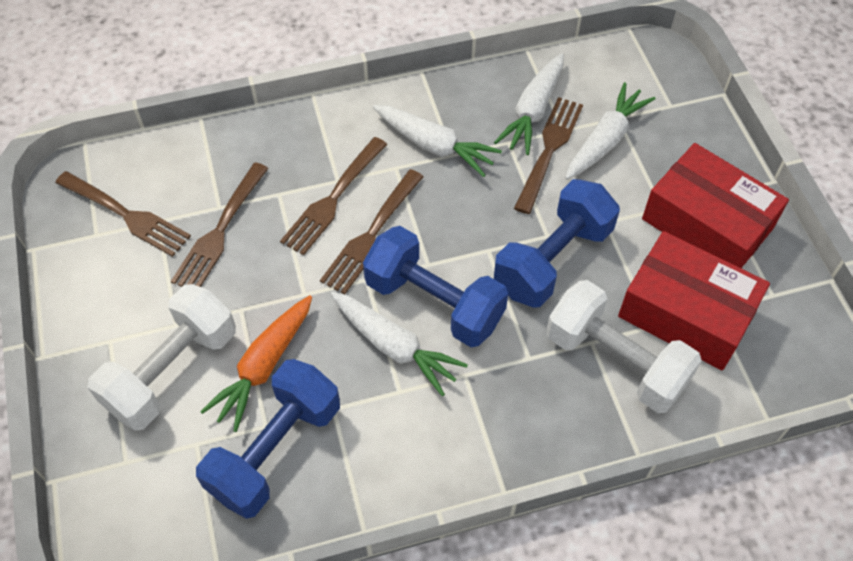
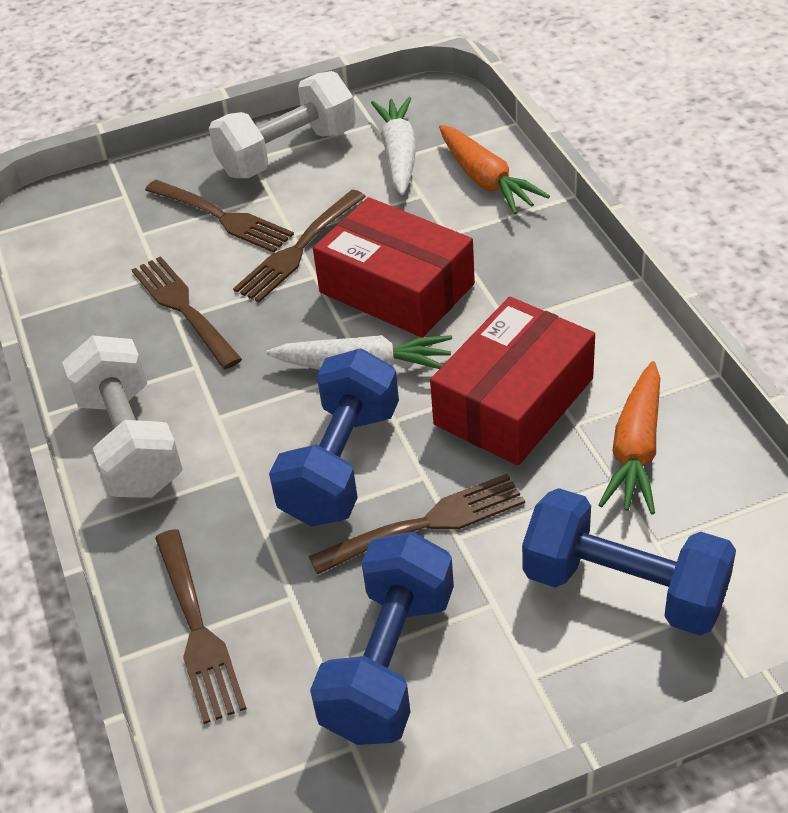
orange carrot: [200,295,312,432] = 1 -> [439,125,550,214] [599,361,660,515] = 2
white carrot: [331,292,468,396] [373,105,502,177] [494,53,564,155] [565,82,656,180] = 4 -> [266,335,452,370] [371,97,417,195] = 2

